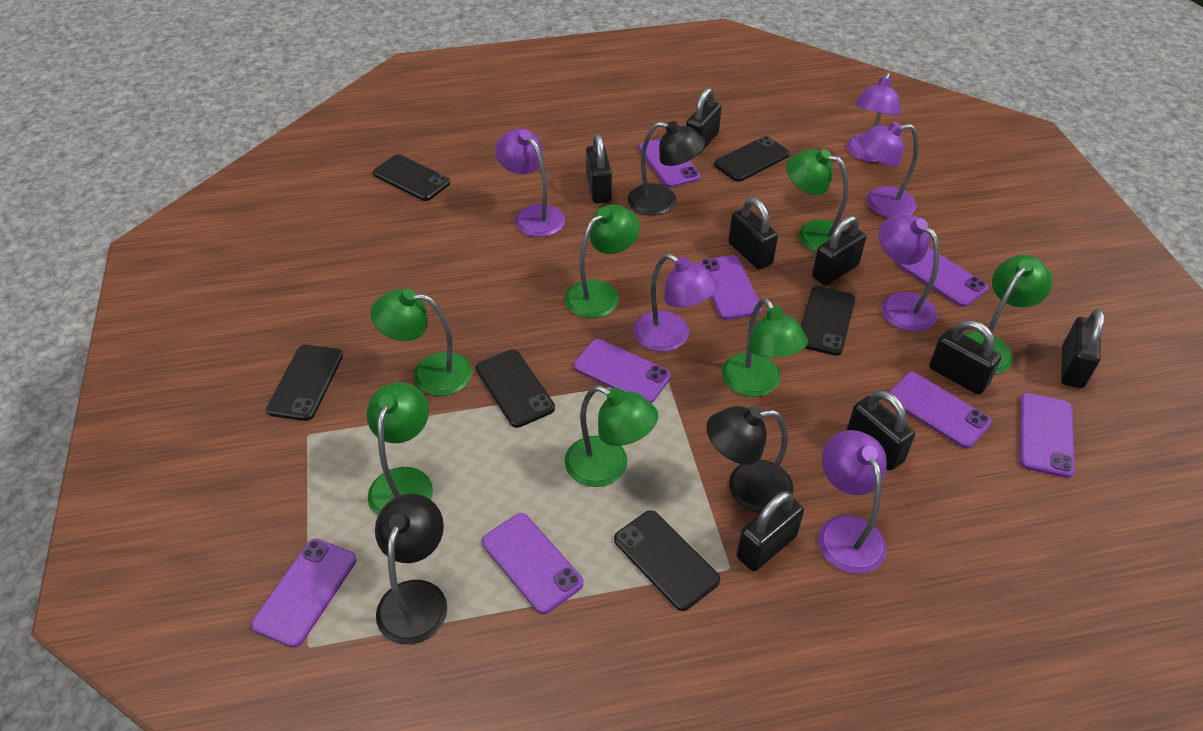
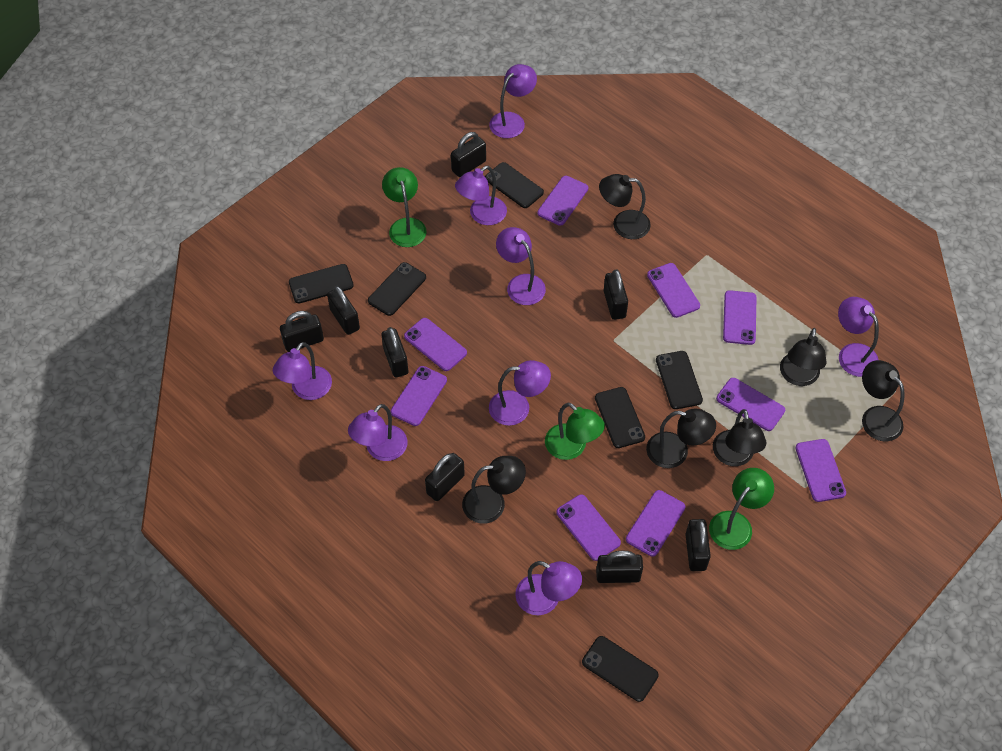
black lamp: [375,493,447,645] [627,121,705,216] [706,406,794,513] = 3 -> [462,456,526,524] [599,174,651,239] [646,408,716,468] [713,409,767,466] [780,328,827,386] [862,360,904,441] = 6
green lamp: [366,382,433,515] [370,289,472,396] [565,205,640,318] [565,385,658,487] [722,298,808,397] [786,149,848,253] [964,255,1052,374] = 7 -> [382,167,427,247] [545,402,605,460] [709,468,774,550] = 3
purple lamp: [495,129,565,237] [633,253,719,352] [819,430,887,574] [847,72,900,162] [858,122,918,218] [879,214,939,332] = 6 -> [273,342,332,400] [348,404,407,461] [455,166,507,225] [489,64,537,138] [489,360,551,426] [496,227,546,305] [515,561,582,615] [838,297,879,377] = 8
purple phone: [251,538,356,648] [482,513,584,614] [574,339,671,403] [639,138,701,188] [698,255,762,320] [889,372,992,449] [898,247,988,307] [1020,393,1075,478] = 8 -> [391,366,447,426] [404,318,467,371] [537,176,588,226] [557,495,621,561] [626,490,685,557] [647,263,700,318] [716,378,785,431] [723,290,757,345] [795,439,846,502] = 9

